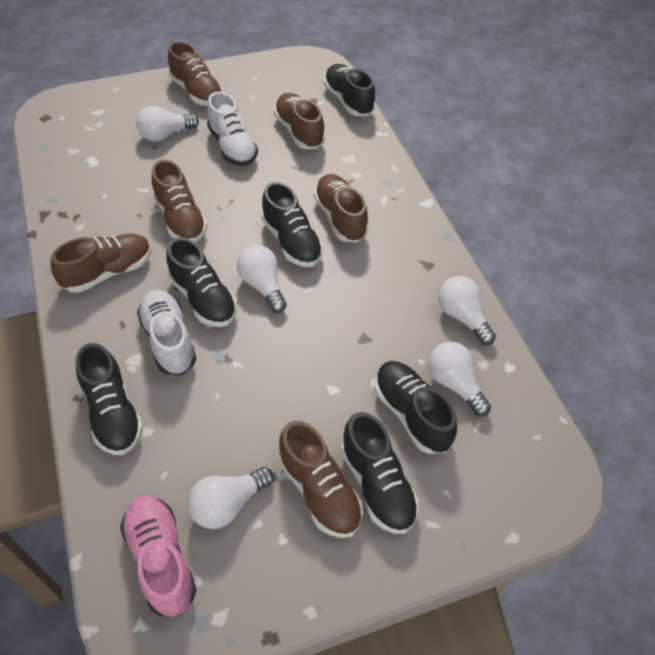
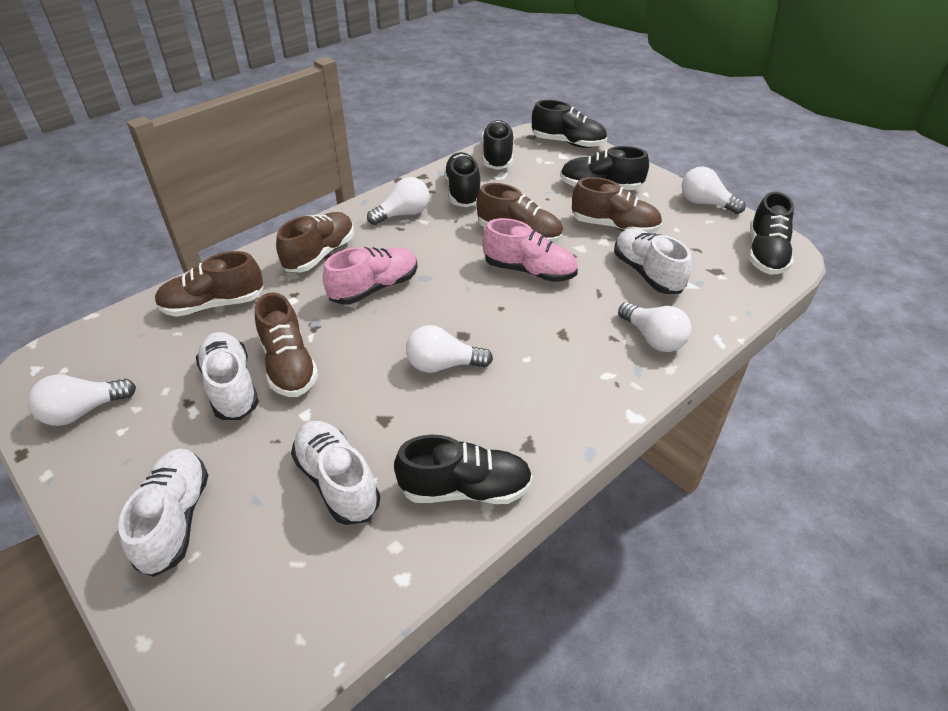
brown shoe: [51,234,151,293] [152,159,207,242] [168,41,223,106] [274,93,325,149] [278,421,363,538] [314,174,368,243] = 6 -> [155,251,263,317] [255,293,318,397] [276,212,354,272] [476,183,563,243] [572,177,662,233] = 5
pink shoe: [120,495,196,617] = 1 -> [323,247,418,305] [483,218,578,282] = 2
white shoe: [137,290,196,375] [207,92,258,166] = 2 -> [118,448,208,577] [196,332,259,420] [291,421,380,525] [614,229,692,294] = 4

